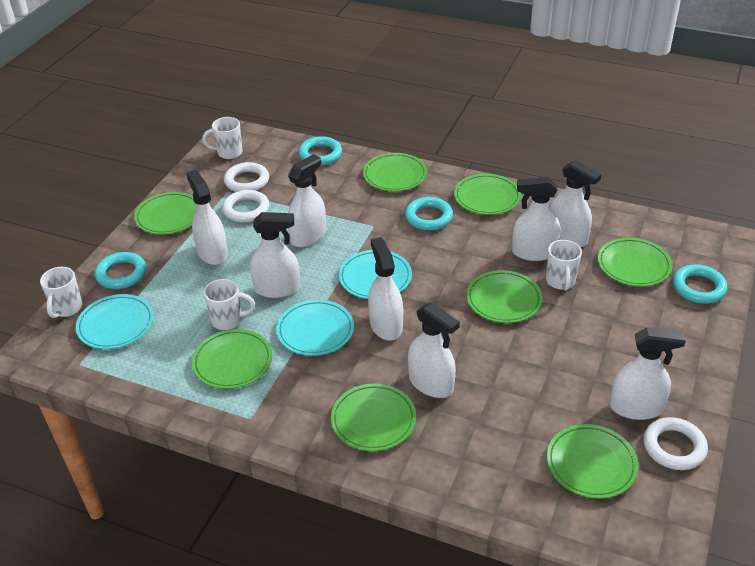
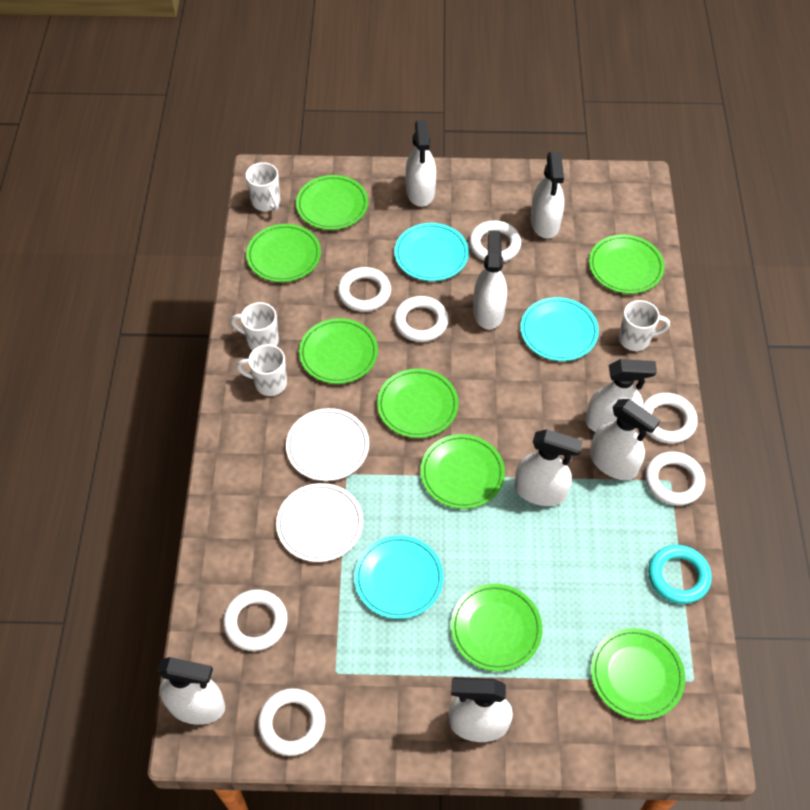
turquoise ring: [95,252,146,289] [298,136,342,166] [405,197,453,230] [673,265,727,304] = 4 -> [648,545,712,604] = 1
white plate: none = 0 -> [276,483,363,562] [286,408,369,481] = 2
white ring: [222,190,269,223] [224,162,269,192] [643,417,708,470] = 3 -> [223,589,288,651] [258,688,325,756] [338,267,391,312] [394,296,449,342] [469,220,521,262] [643,393,698,444] [645,451,705,506] = 7

